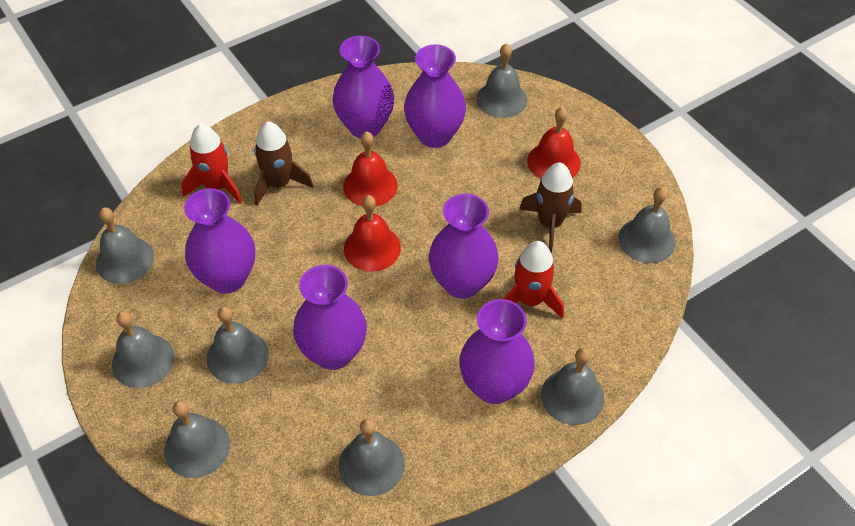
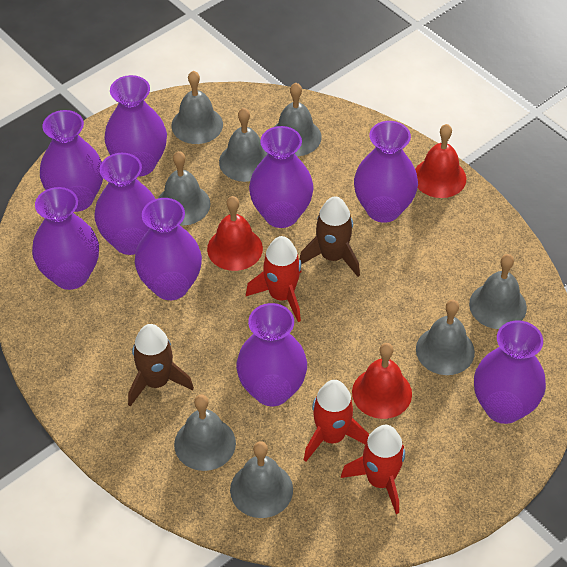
purple vase: [184,188,255,294] [293,265,367,370] [332,36,394,138] [404,44,466,148] [429,194,499,299] [460,299,535,404] = 6 -> [32,187,99,290] [40,110,103,212] [94,153,155,255] [104,75,167,177] [135,198,202,300] [236,303,307,406] [249,126,314,228] [354,121,418,223] [474,320,546,424] = 9
red rocket: [181,124,242,204] [503,241,564,319] = 2 -> [246,236,301,322] [304,380,369,462] [341,425,405,514] = 3

